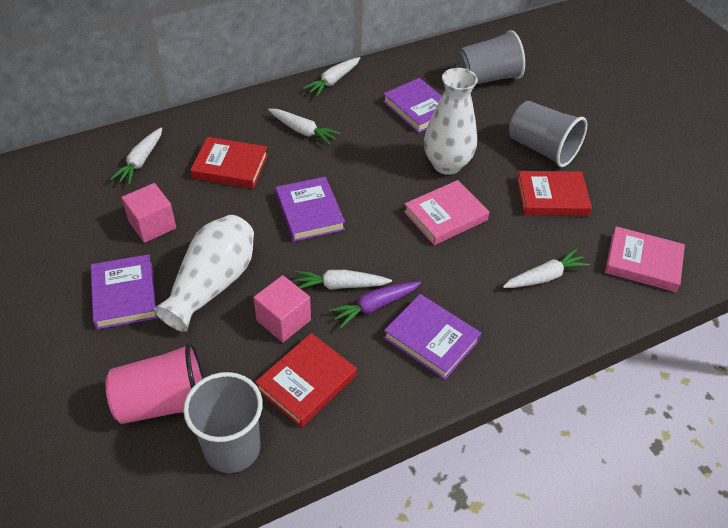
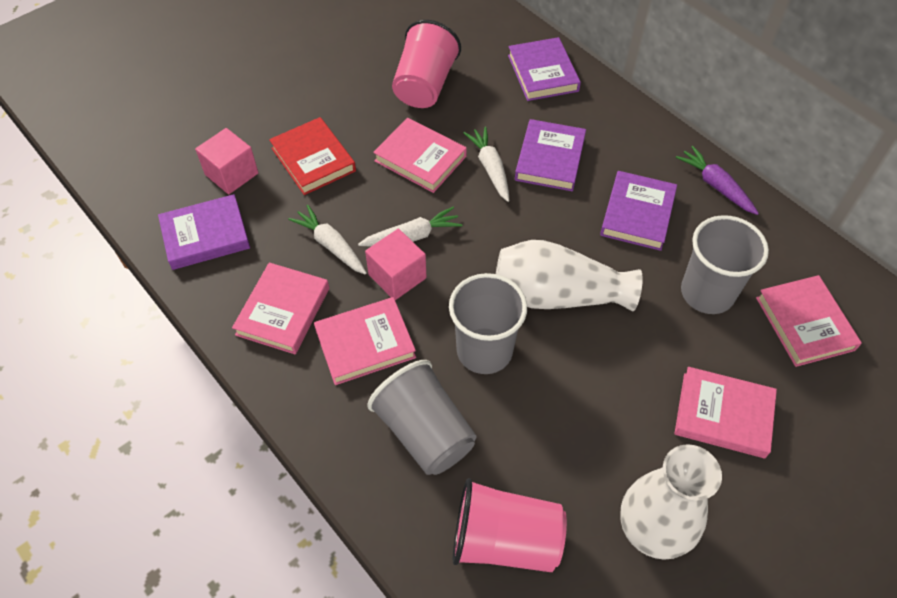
pink book: [404,180,489,245] [605,226,685,292] = 2 -> [232,262,329,354] [314,297,416,385] [373,118,467,193] [674,367,777,458] [756,275,862,367] = 5
pink cup: [105,343,203,424] = 1 -> [392,20,461,108] [453,478,567,572] = 2
red book: [190,137,268,189] [255,333,357,428] [517,171,592,216] = 3 -> [269,117,356,195] = 1
white carrot: [110,127,162,185] [268,109,341,145] [295,270,392,290] [303,57,360,97] [503,249,590,288] = 5 -> [288,205,367,274] [358,207,462,246] [464,126,509,202] = 3

